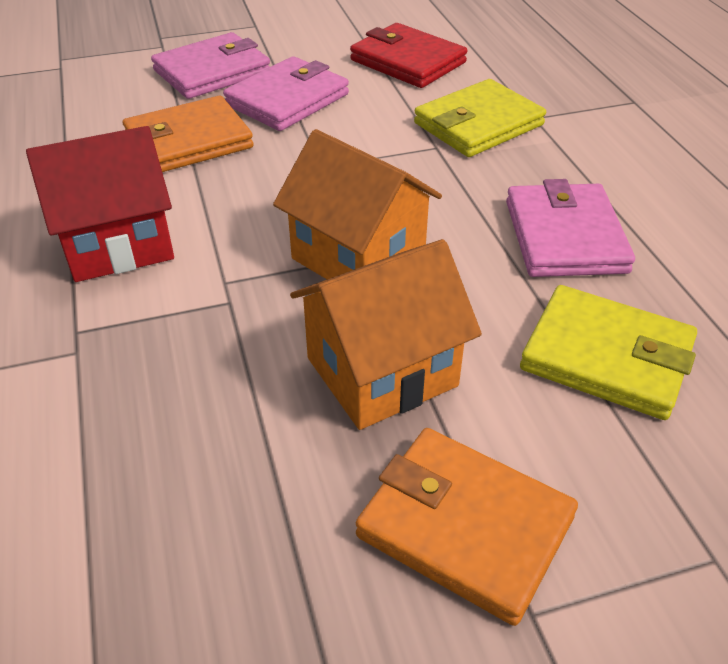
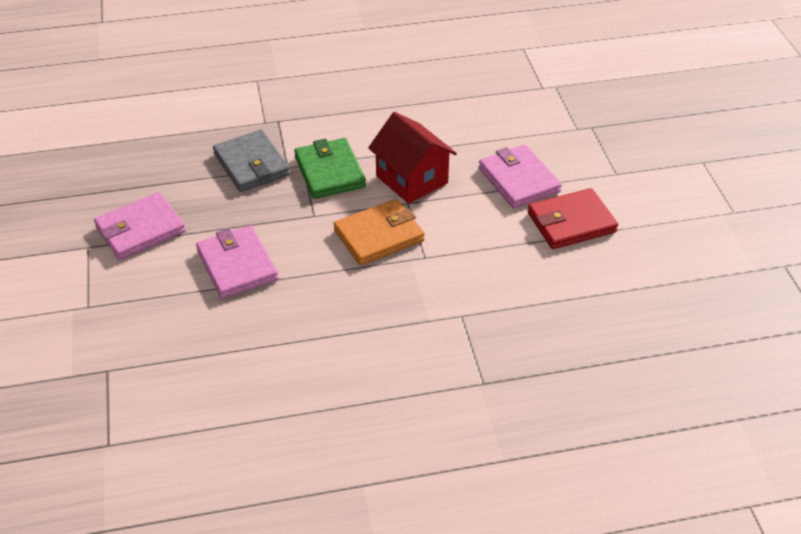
green wallet: none = 0 -> [294,138,366,199] = 1
grey wallet: none = 0 -> [213,130,290,192] = 1
orange house: [273,129,442,279] [290,239,482,430] = 2 -> none = 0
orange wallet: [123,96,254,172] [356,428,578,626] = 2 -> [334,199,425,265] = 1
yellow wallet: [414,79,546,157] [520,285,697,420] = 2 -> none = 0

